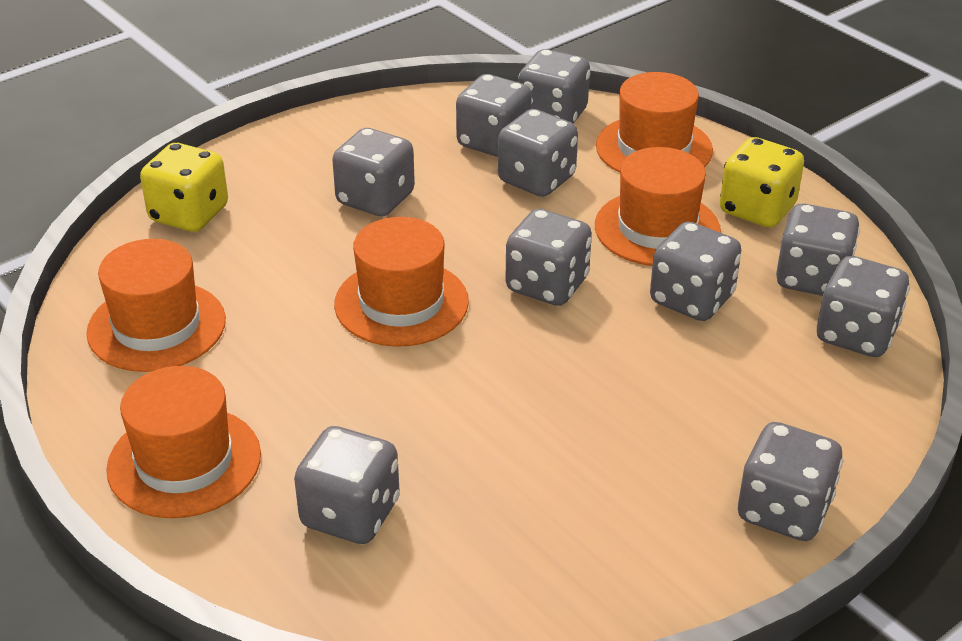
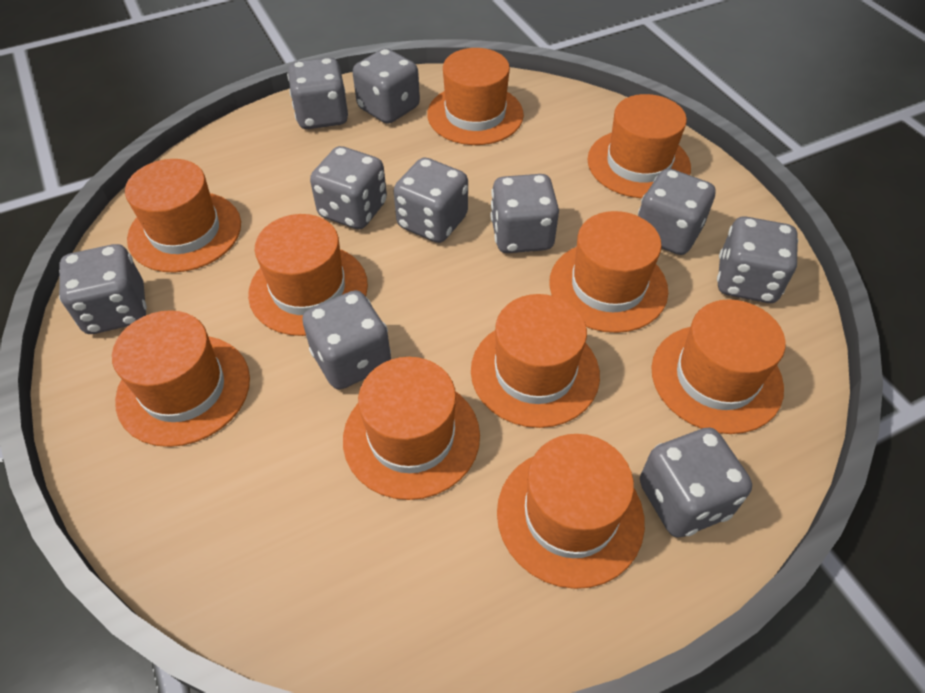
orange hat: [86,239,226,372] [106,366,261,518] [334,217,469,347] [595,147,721,266] [596,72,713,173] = 5 -> [112,310,250,447] [125,159,241,272] [248,214,368,336] [343,357,480,500] [427,48,524,145] [471,294,600,428] [497,434,645,589] [549,211,668,333] [587,94,691,198] [651,299,786,434] = 10
yellow dice: [140,143,228,232] [720,137,804,228] = 2 -> none = 0

